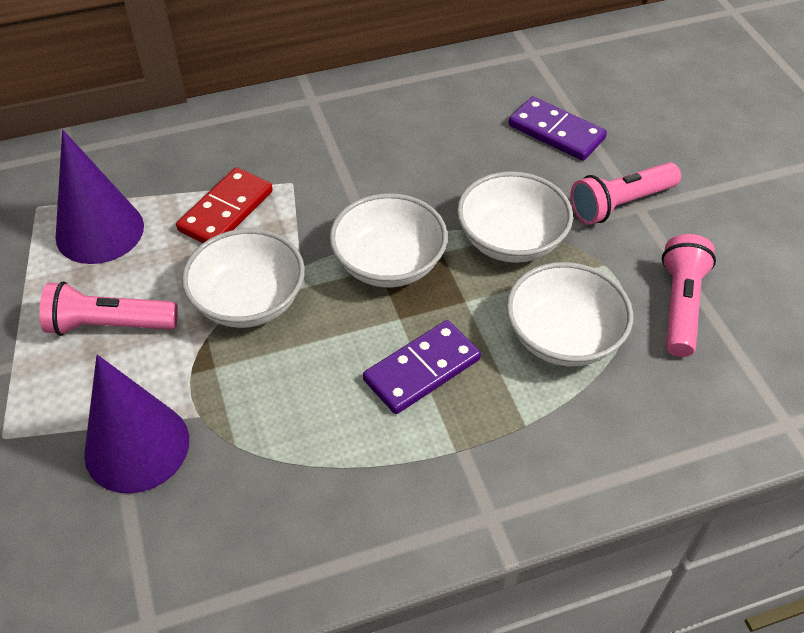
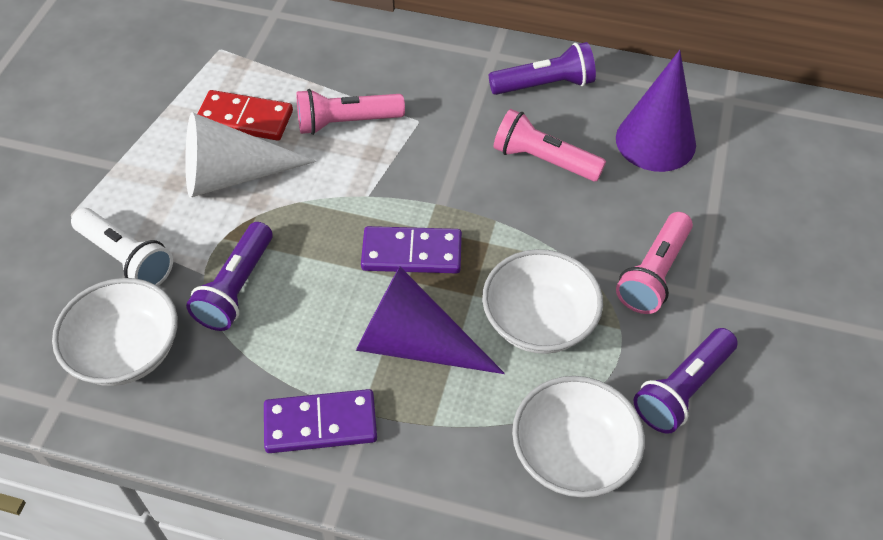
purple flashlight: none = 0 -> [186,222,272,331] [489,42,596,95] [634,328,737,434] = 3
white bowl: [182,229,305,328] [329,193,448,288] [457,171,573,263] [506,262,633,366] = 4 -> [52,278,178,386] [482,249,603,354] [512,376,645,498] = 3
white cone: none = 0 -> [185,112,316,198] = 1
white flashlight: none = 0 -> [71,208,173,286] = 1

